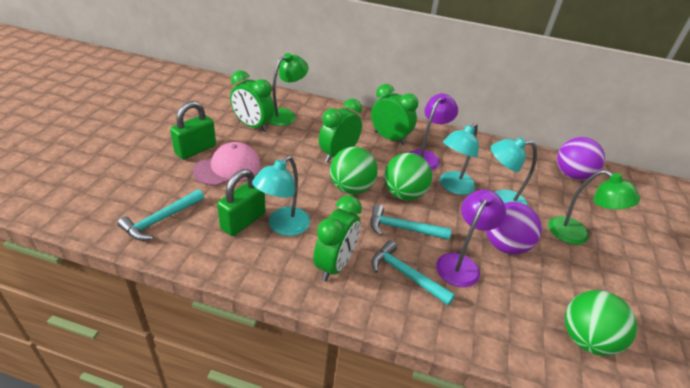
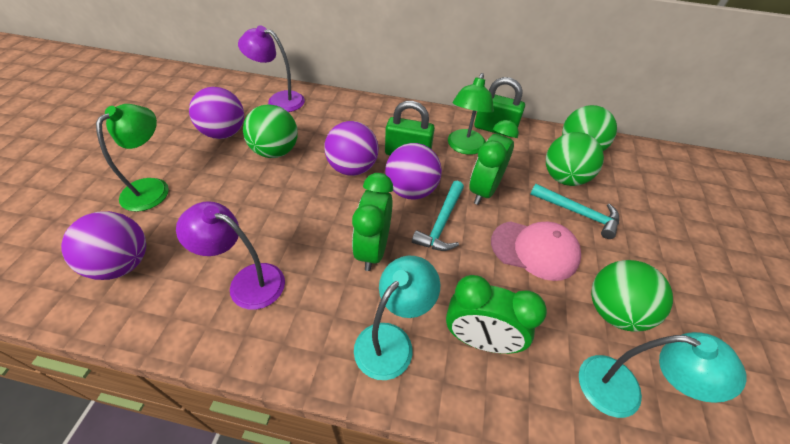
green ball: [330,147,378,194] [384,153,432,200] [565,290,637,356] = 3 -> [243,104,298,158] [546,132,604,186] [562,105,617,151] [591,260,673,332] = 4
green clock: [230,70,274,132] [313,195,362,281] [319,98,362,163] [371,84,418,145] = 4 -> [352,173,393,271] [446,275,547,354] [469,120,519,205] = 3
purple ball: [486,202,542,254] [557,137,605,180] = 2 -> [61,211,146,280] [189,87,244,139] [324,121,379,176] [385,143,442,200] = 4
turquoise hammer: [118,189,204,241] [371,205,451,240] [371,240,455,305] = 3 -> [412,181,464,251] [530,184,619,239] = 2
turquoise lamp: [252,156,310,236] [440,123,479,195] [491,137,537,205] = 3 -> [354,256,440,380] [579,332,747,418] = 2

